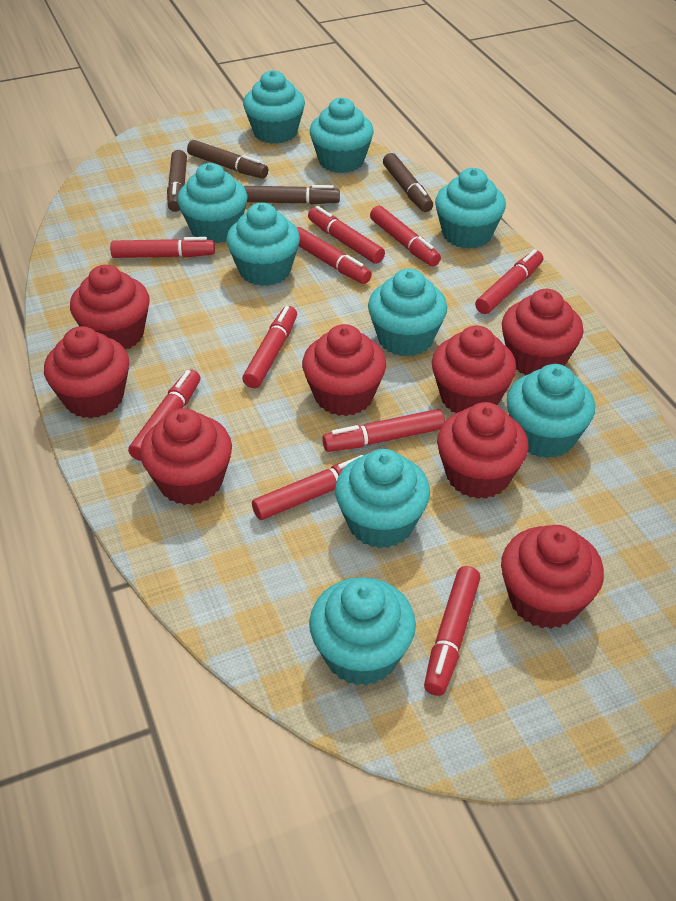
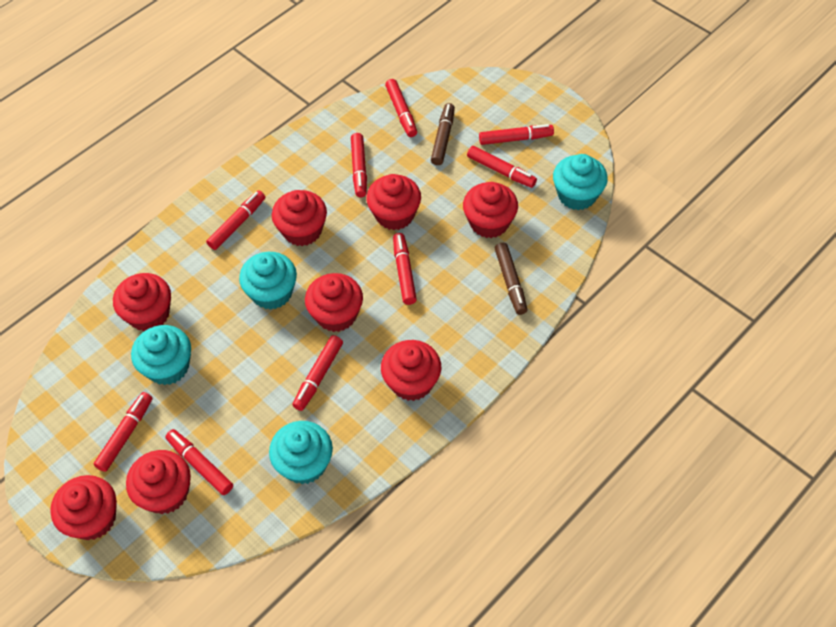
brown marker: [167,150,187,212] [187,140,268,179] [244,185,340,204] [383,153,433,212] = 4 -> [431,103,455,165] [495,243,527,315] = 2
red marker: [110,237,215,258] [128,369,201,461] [242,306,297,388] [252,455,363,520] [296,227,372,284] [308,206,385,264] [322,409,445,452] [370,206,441,266] [424,566,481,696] [475,249,543,314] = 10 -> [94,392,153,472] [165,429,233,495] [206,191,265,250] [293,335,343,411] [351,133,367,197] [385,79,417,137] [393,233,417,305] [467,146,537,188] [479,124,554,145] = 9
turquoise cupcake: [177,163,248,243] [226,203,300,286] [243,70,305,144] [309,577,416,686] [310,98,374,173] [335,449,430,548] [368,268,447,357] [435,168,506,249] [507,364,595,458] = 9 -> [131,325,191,385] [239,252,297,310] [269,421,333,484] [553,154,608,210] = 4

